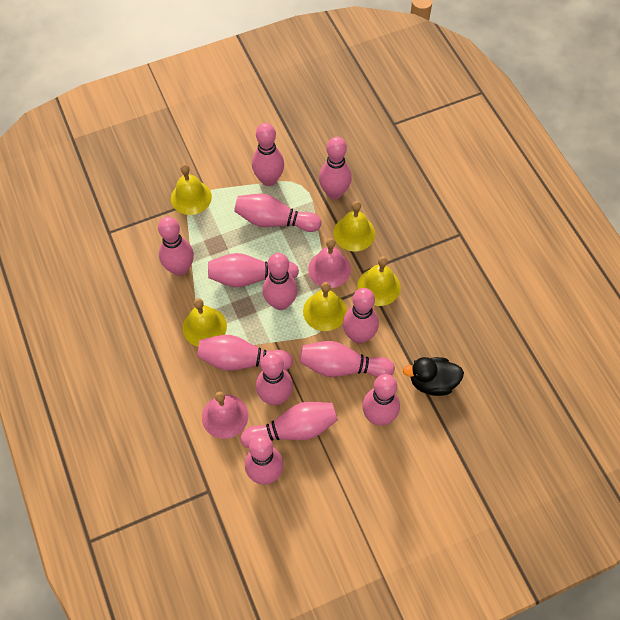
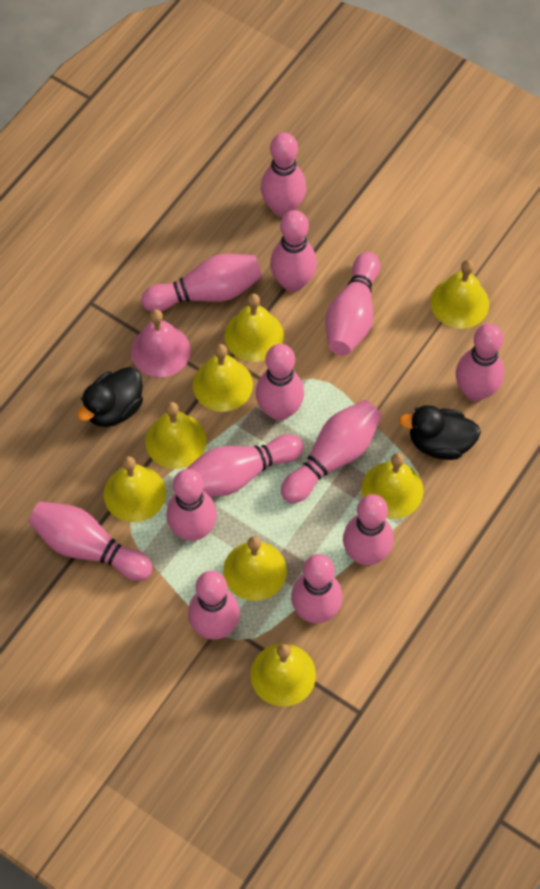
black duck: [403,357,464,396] = 1 -> [77,367,143,427] [399,405,481,460] = 2
pink bell: [202,392,248,439] [308,238,351,288] = 2 -> [131,309,191,378] = 1
yellow bell: [171,164,212,215] [183,298,227,347] [303,282,347,331] [333,201,375,251] [357,256,400,306] = 5 -> [104,456,166,522] [145,402,207,469] [193,344,253,412] [223,536,287,601] [225,294,284,362] [251,644,316,707] [361,453,424,519] [431,260,489,329] = 8

